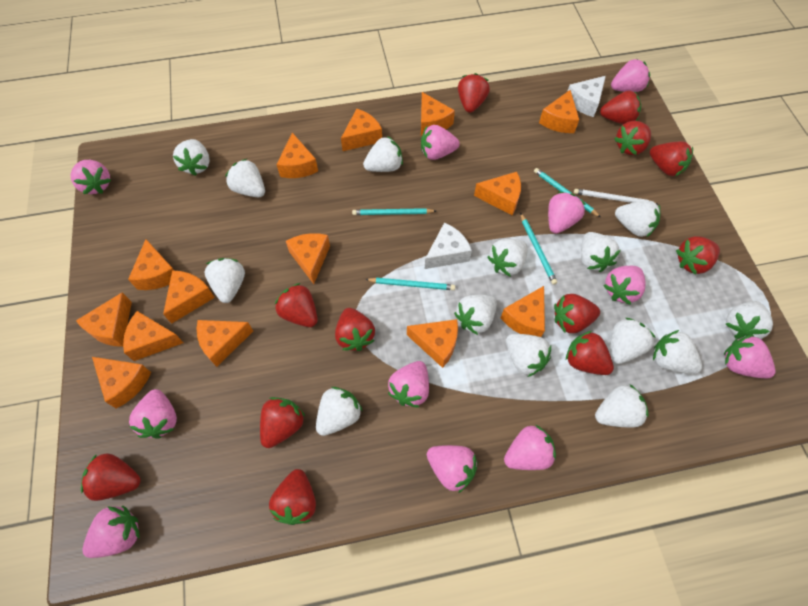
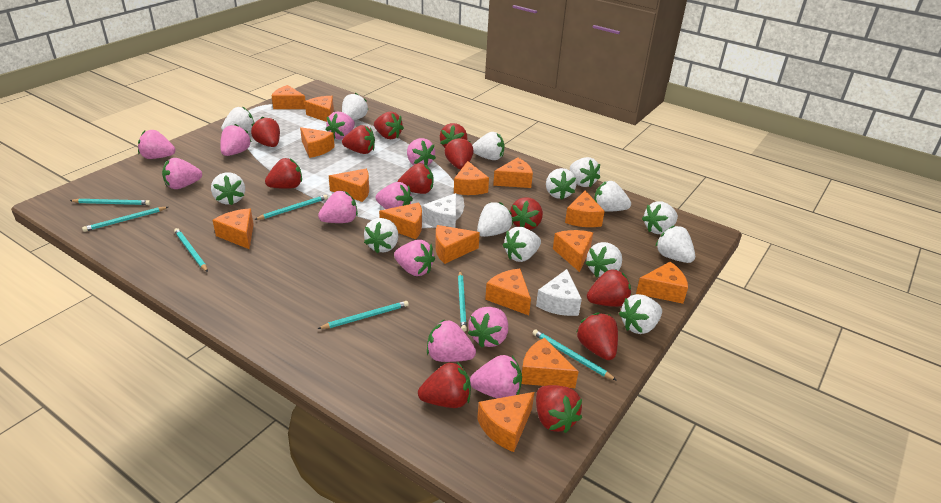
orange cheese: [76,292,132,347] [92,357,151,408] [123,311,183,361] [128,239,174,290] [163,270,215,324] [197,320,253,367] [276,133,318,178] [286,233,330,284] [341,109,382,151] [407,319,458,368] [421,92,455,136] [474,172,521,215] [501,286,545,337] [539,90,579,133] = 14 -> [213,208,254,249] [272,85,306,109] [300,127,335,158] [305,96,334,122] [329,169,369,202] [379,202,422,239] [435,225,480,264] [454,161,489,195] [477,392,534,452] [485,269,531,315] [493,157,533,188] [521,338,579,388] [553,230,593,272] [565,190,605,227] [636,262,688,304] = 15
turquoise pencil: [352,208,436,215] [365,278,455,290] [520,213,557,285] [534,168,600,217] = 4 -> [70,198,151,205] [82,207,168,232] [174,228,208,272] [254,195,328,220] [317,301,409,329] [458,271,467,332] [533,329,617,381] = 7
white pencil: [574,189,658,205] = 1 -> none = 0

